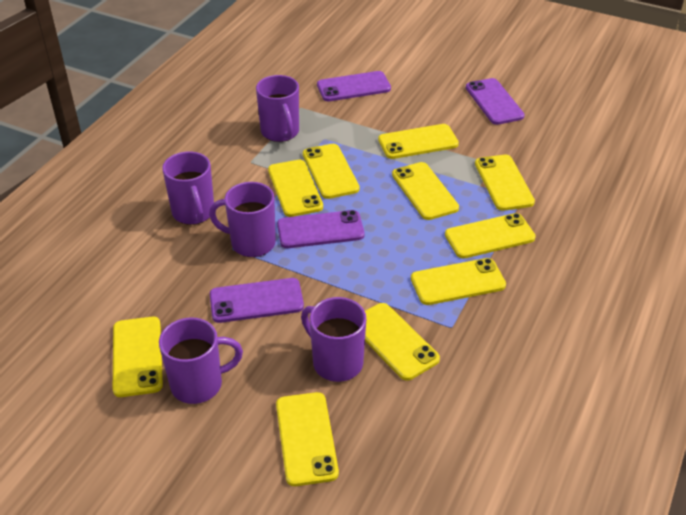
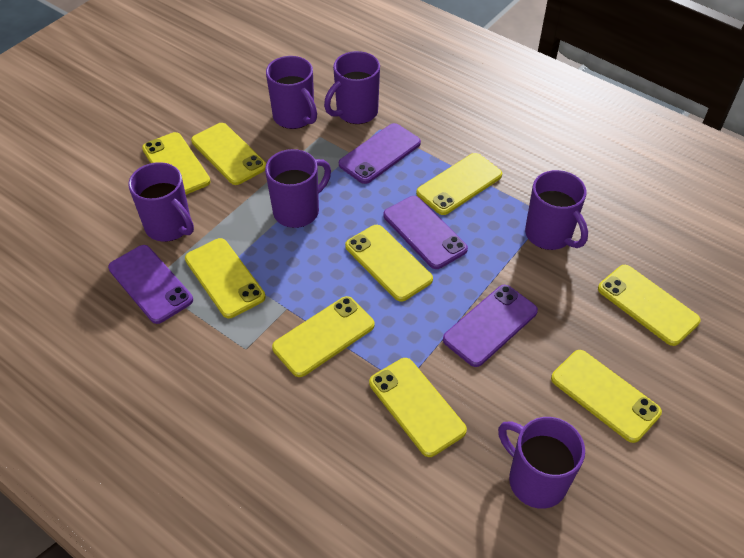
purple mug: [159,317,243,404] [162,151,214,225] [209,182,276,257] [256,75,299,142] [301,297,366,382] = 5 -> [128,162,194,242] [265,149,331,228] [266,56,317,129] [324,51,380,124] [498,417,585,509] [525,170,588,250] = 6
yellow phone: [113,317,163,397] [268,160,323,217] [276,392,339,486] [303,144,360,199] [365,303,440,381] [378,124,459,159] [392,162,459,220] [411,258,506,305] [445,213,536,258] [475,155,535,211] = 10 -> [142,132,211,195] [185,238,266,318] [191,123,266,185] [272,296,375,377] [345,225,433,302] [369,358,467,457] [416,153,502,215] [551,350,662,443] [598,265,701,346] = 9

